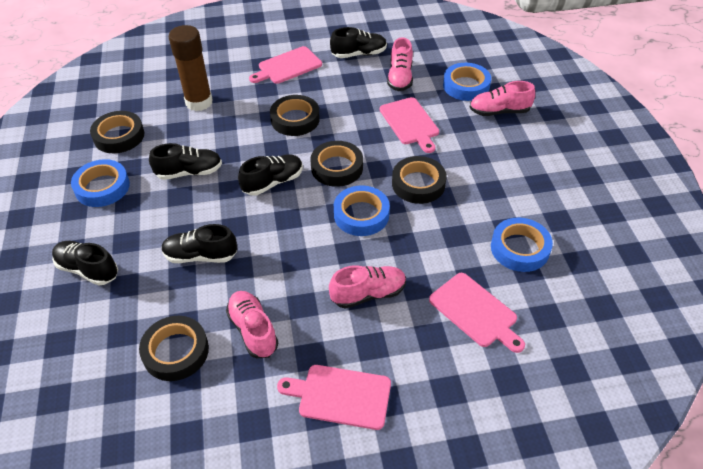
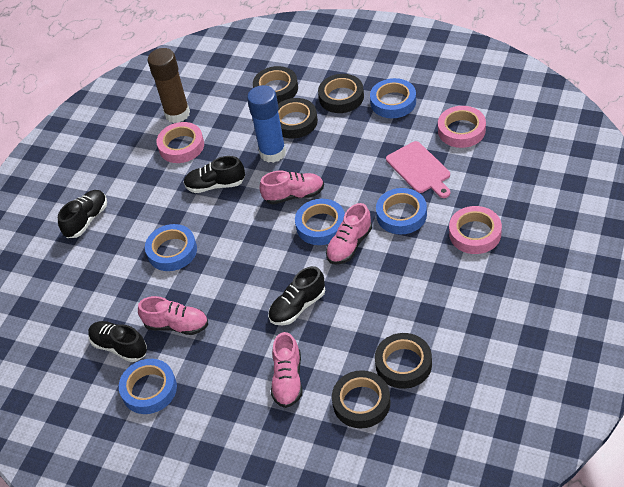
black shoe: [52,241,118,286] [149,143,222,180] [161,224,237,263] [238,154,303,196] [330,27,387,58] = 5 -> [58,190,107,238] [88,321,147,362] [184,156,245,193] [268,266,325,325] = 4
blue glue stick: none = 0 -> [247,85,286,163] = 1
blue tape: [71,159,130,207] [334,185,390,236] [443,63,491,101] [491,217,553,272] = 4 -> [119,359,177,414] [145,224,197,271] [295,199,345,245] [370,78,416,118] [376,188,427,234] = 5
pink cutting board: [249,46,322,84] [277,365,391,430] [380,97,439,153] [429,273,525,353] = 4 -> [386,141,450,198] = 1
pink tape: none = 0 -> [156,122,204,163] [438,106,486,148] [449,206,502,254] = 3

